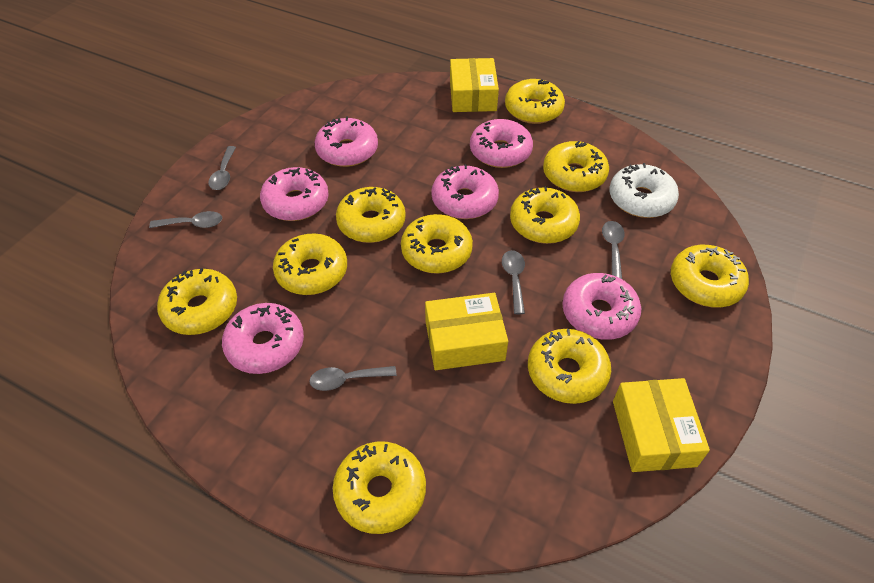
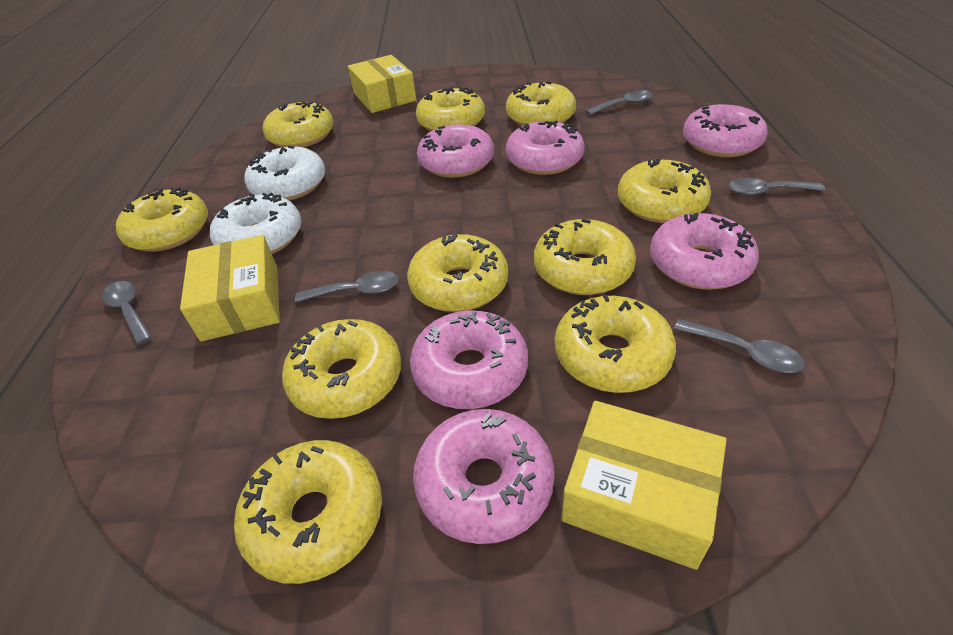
white donut: [610,163,679,218] = 1 -> [210,193,301,254] [244,146,325,201] = 2

